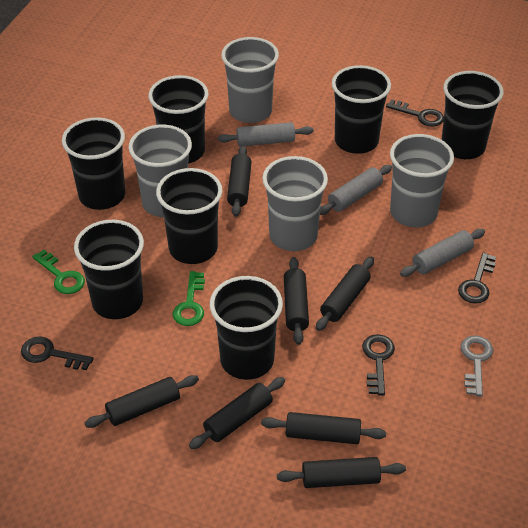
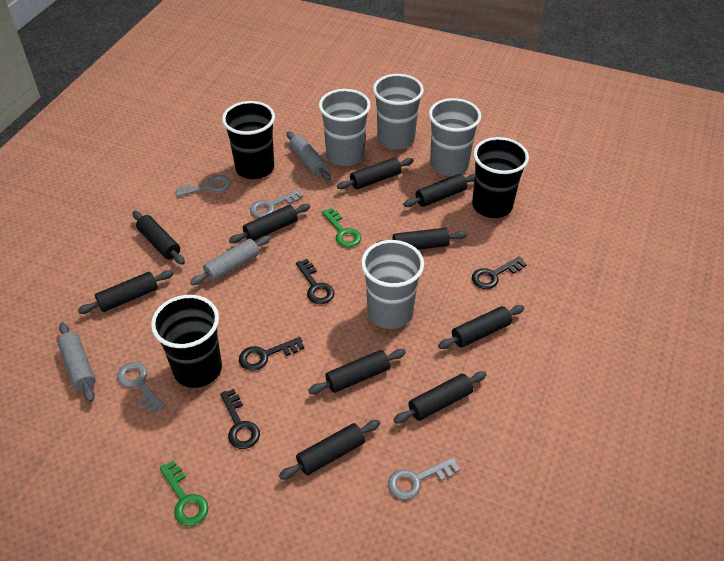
black cup: [62,117,125,210] [74,220,144,319] [148,75,209,164] [156,168,222,264] [210,276,283,380] [332,65,391,154] [441,71,504,159] = 7 -> [151,295,222,388] [222,101,275,179] [472,137,529,218] = 3
black rolling pin: [84,375,199,428] [189,377,285,449] [227,146,251,217] [261,412,386,444] [277,457,406,488] [284,257,309,345] [316,257,374,331] = 7 -> [78,270,174,314] [133,211,185,265] [229,204,310,243] [279,420,380,480] [308,349,406,394] [337,158,414,189] [376,228,467,250] [393,371,487,423] [403,174,475,207] [438,305,524,349] = 10
grey key: [461,335,493,397] = 1 -> [117,362,165,414] [175,175,231,197] [250,189,303,218] [388,457,460,500] = 4

